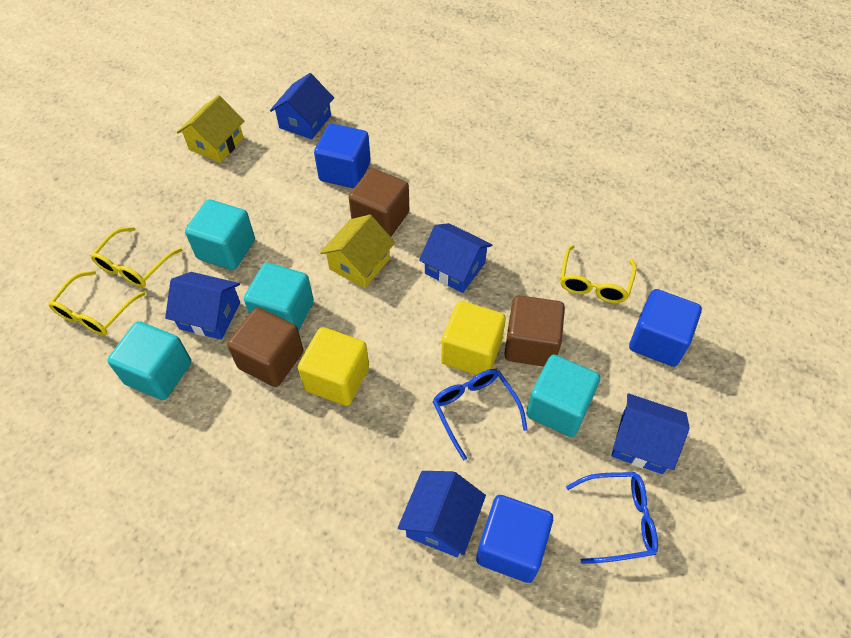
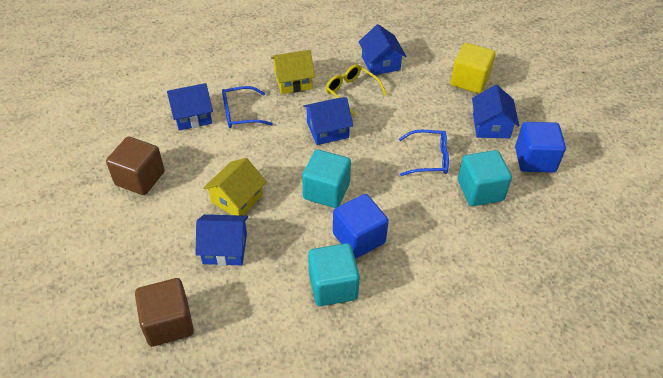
blue cube: [314,124,371,188] [476,495,553,583] [629,289,702,367] = 3 -> [333,194,389,259] [515,122,566,173] = 2
brown cube: [227,307,303,387] [349,168,409,237] [504,295,565,366] = 3 -> [106,136,165,195] [135,278,194,346] = 2
turquoise cube: [107,321,191,400] [185,199,255,270] [244,263,314,331] [526,355,600,437] = 4 -> [302,149,351,208] [308,243,360,306] [458,150,512,206] = 3
yellow cube: [298,327,369,406] [441,301,506,375] = 2 -> [450,43,495,94] = 1
yellow glasses: [48,271,145,335] [90,227,182,287] [560,245,637,303] = 3 -> [326,64,387,116] = 1

